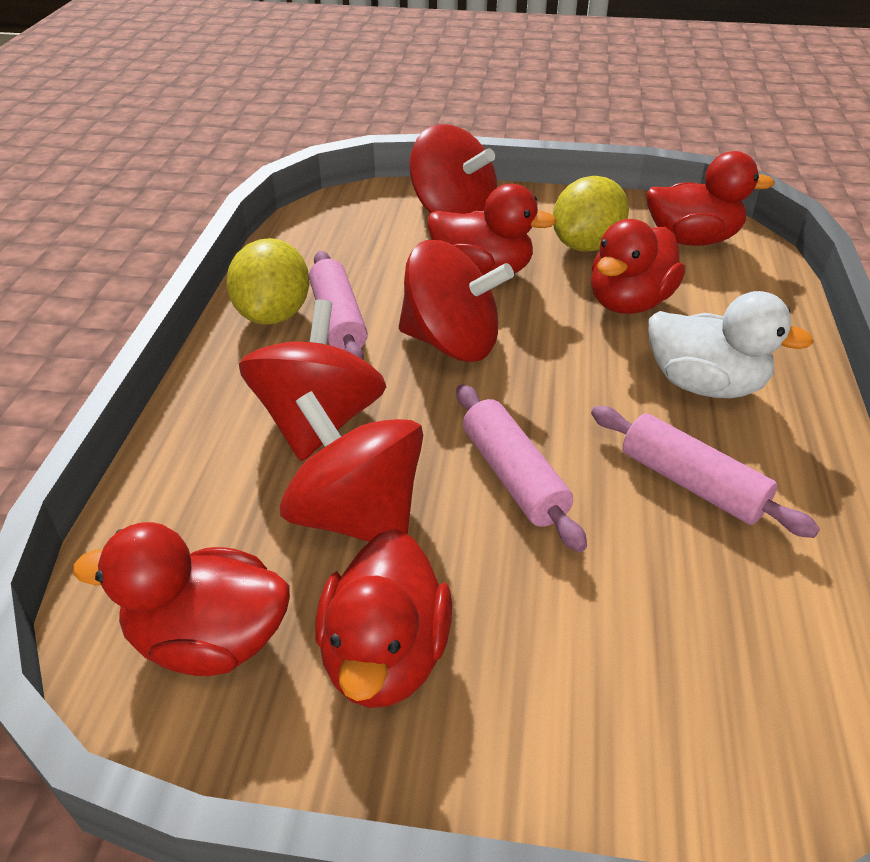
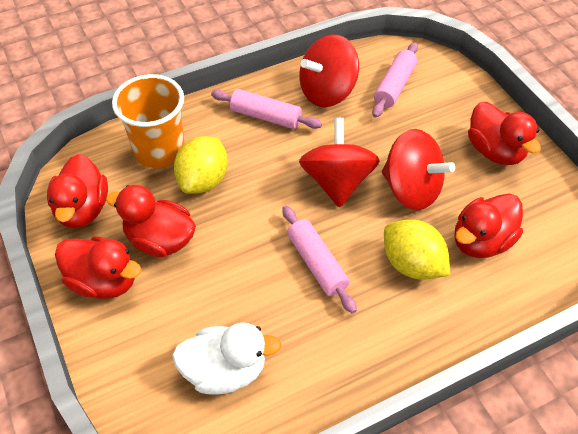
orange cup: none = 0 -> [112,74,185,168] = 1
red spinning top: [239,299,386,461] [280,391,423,542] [399,240,514,362] [409,124,497,214] = 4 -> [299,35,359,107] [299,118,380,207] [382,129,455,210] = 3

